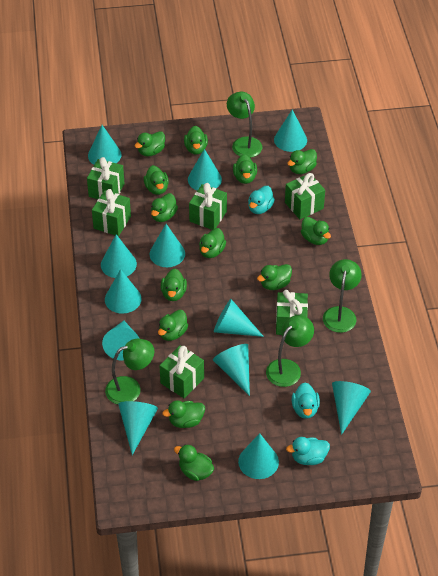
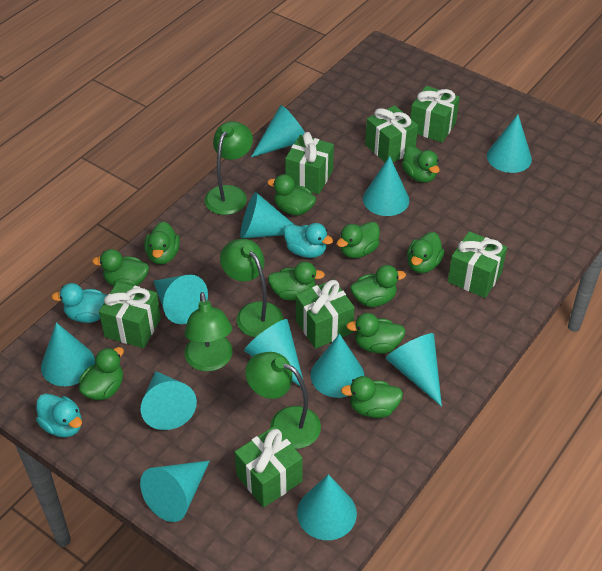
green duck: [135,131,165,156] [143,165,169,195] [151,193,178,222] [158,310,188,341] [161,269,187,301] [162,400,205,428] [174,444,214,481] [184,126,208,155] [199,228,226,258] [233,154,257,184] [257,264,292,290] [287,149,317,174] [301,217,331,245] = 13 -> [79,347,124,400] [92,249,149,286] [144,221,180,264] [267,174,316,215] [268,262,325,300] [337,222,380,258] [341,376,403,418] [346,313,406,354] [350,265,406,307] [402,146,440,183] [407,232,445,273] = 11
green gift: [87,157,125,199] [92,189,131,236] [160,345,204,398] [189,183,227,230] [276,290,308,335] [285,173,325,219] = 6 -> [99,282,161,348] [235,426,303,507] [285,132,334,194] [296,279,355,349] [365,105,418,162] [410,86,460,143] [448,231,507,298] = 7

